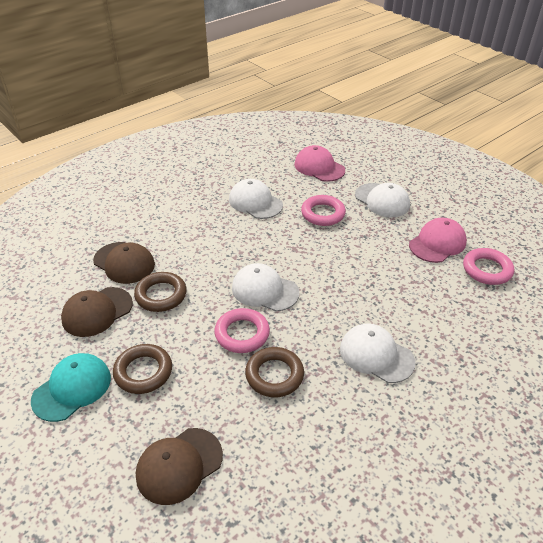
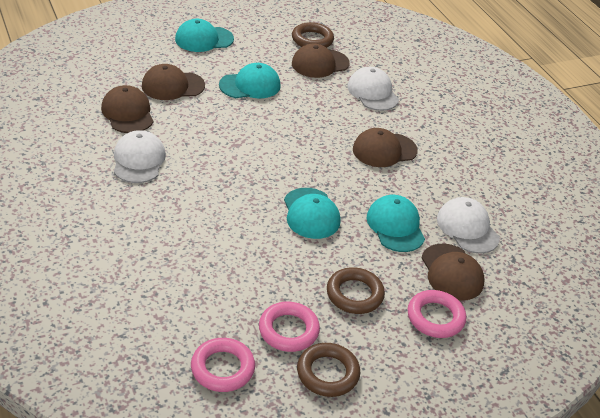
brown cap: [61,287,133,337] [93,242,155,284] [136,428,223,505] = 3 -> [101,85,153,133] [142,64,205,100] [292,43,350,78] [353,128,417,167] [421,244,484,301] = 5
pink cap: [294,145,345,182] [409,218,467,263] = 2 -> none = 0
turquoise cap: [31,353,111,422] = 1 -> [175,19,234,52] [219,63,281,98] [284,188,340,239] [366,195,425,252] = 4
white cap: [229,179,283,219] [232,263,299,312] [340,324,416,383] [355,183,410,217] = 4 -> [114,130,166,183] [347,67,399,111] [437,197,500,254] = 3

